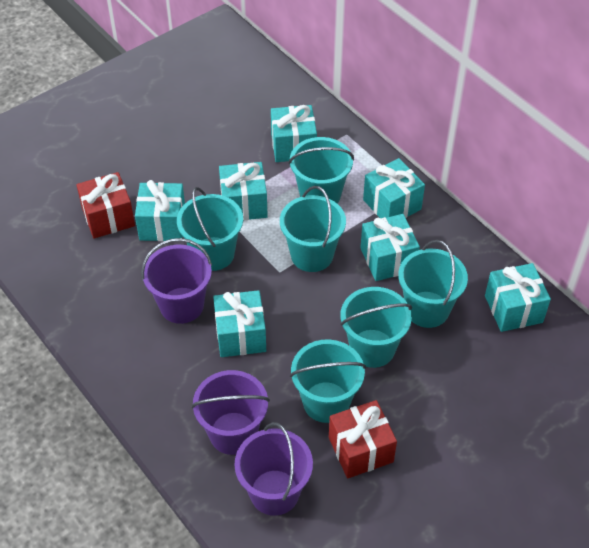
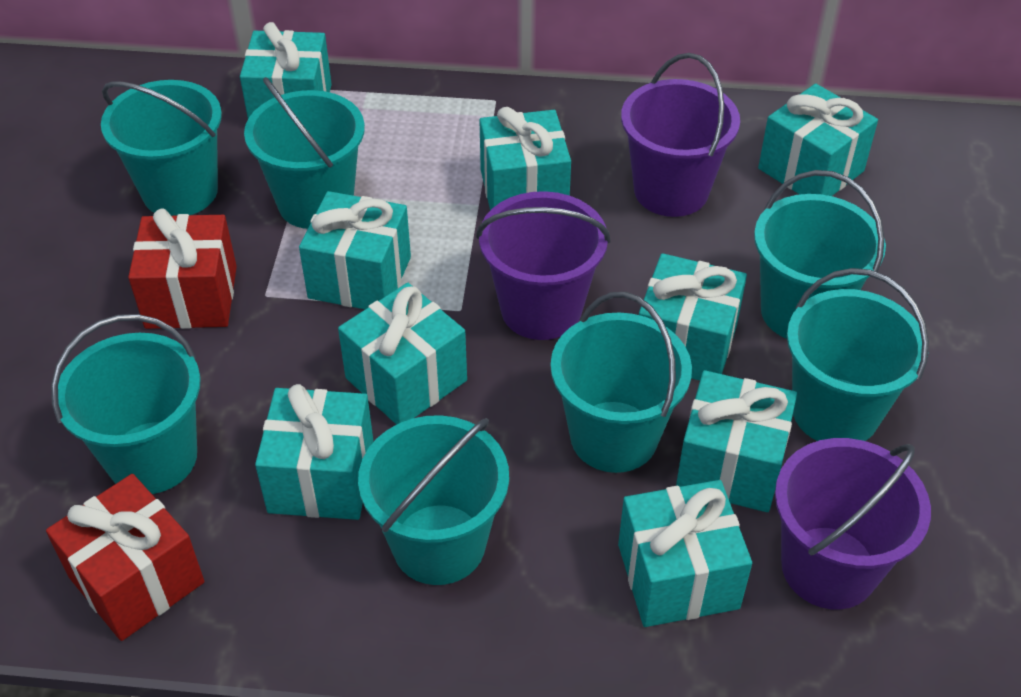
turquoise bucket: [177,187,243,271] [280,186,346,272] [288,137,354,204] [290,340,366,423] [340,287,412,368] [398,240,468,328] = 6 -> [51,314,201,494] [101,80,222,216] [244,77,365,229] [358,415,509,585] [551,292,692,473] [754,170,886,339] [787,268,929,441] = 7
turquoise gift: [135,180,185,241] [213,290,266,357] [219,162,268,220] [271,105,317,162] [360,214,420,281] [363,158,425,218] [485,263,551,332] = 7 -> [240,22,332,118] [255,384,374,520] [299,191,411,309] [338,283,467,425] [479,107,571,210] [618,480,752,627] [639,253,747,381] [676,370,797,512] [758,84,878,196] = 9

